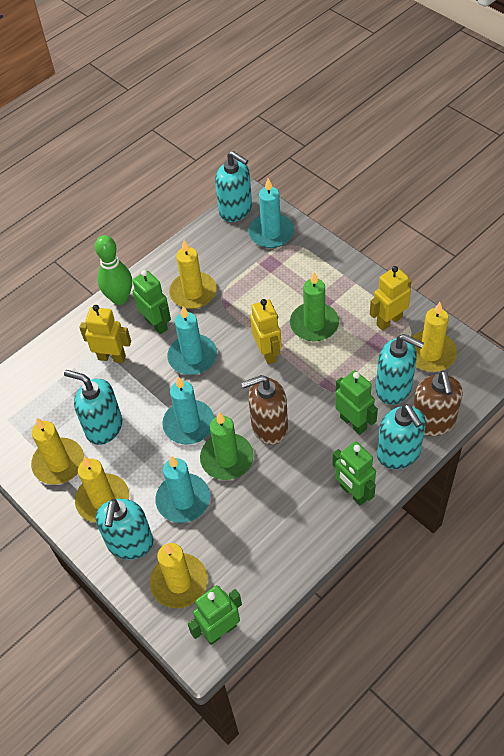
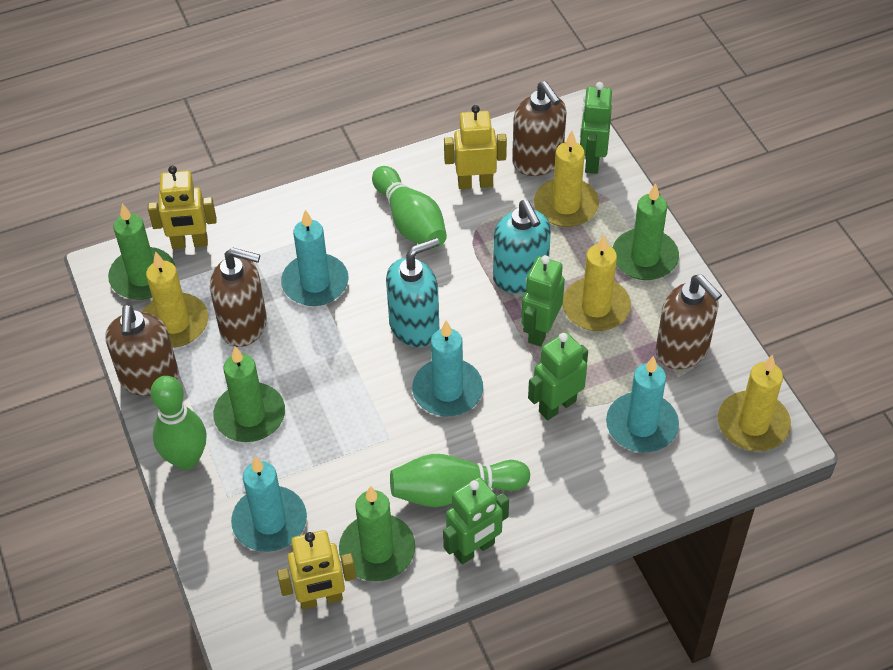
brown soap dispenser: [241,375,288,445] [413,370,463,436] = 2 -> [105,304,179,396] [210,247,267,347] [512,81,567,176] [656,275,722,369] = 4
green bowling pin: [95,235,132,305] = 1 -> [150,376,207,470] [372,166,447,249] [390,454,530,507] = 3
green candle: [200,412,254,480] [290,272,339,342] = 2 -> [108,204,175,300] [213,347,285,442] [339,486,415,581] [613,183,679,280] = 4
turquoise soap dispenser: [64,370,122,445] [96,499,153,559] [215,151,252,222] [376,334,424,405] [377,404,426,469] = 5 -> [386,238,440,347] [493,200,551,294] = 2
yellow candle: [31,418,84,485] [75,456,129,523] [150,543,208,608] [169,240,217,309] [412,302,457,372] = 5 -> [143,251,208,348] [534,131,599,227] [563,235,631,331] [718,355,791,451] = 4

